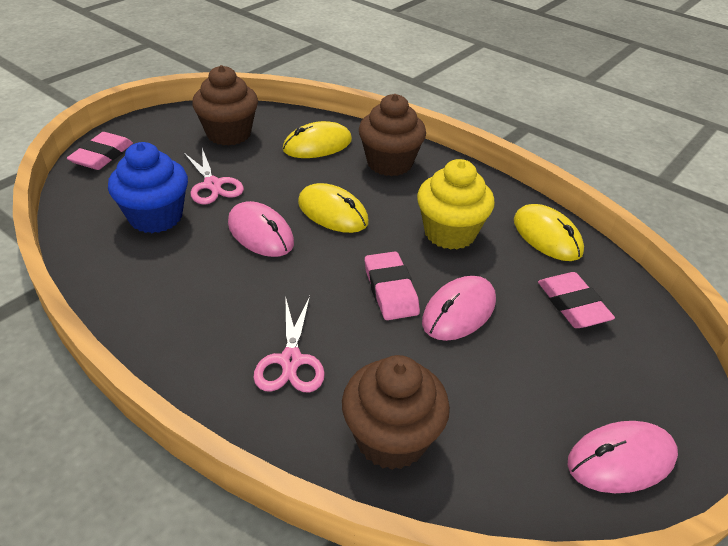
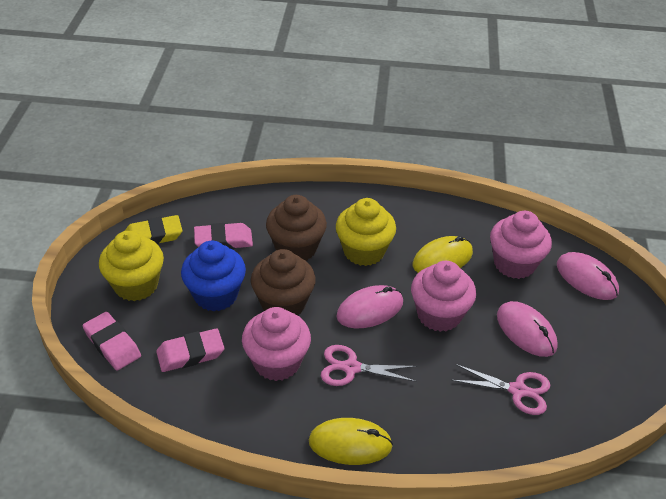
brown cupcake: [192,65,258,146] [342,355,450,470] [359,94,426,176] = 3 -> [251,249,316,315] [266,195,327,261] = 2
pink cupcake: none = 0 -> [242,307,311,381] [411,261,476,332] [490,211,552,279] = 3
yellow cupcake: [417,159,495,250] = 1 -> [99,231,164,301] [336,198,396,266] = 2
yellow eraser: none = 0 -> [125,215,182,244] = 1
yellow mouse: [282,121,352,158] [298,183,369,233] [514,204,584,261] = 3 -> [309,418,393,465] [413,236,473,273] = 2

